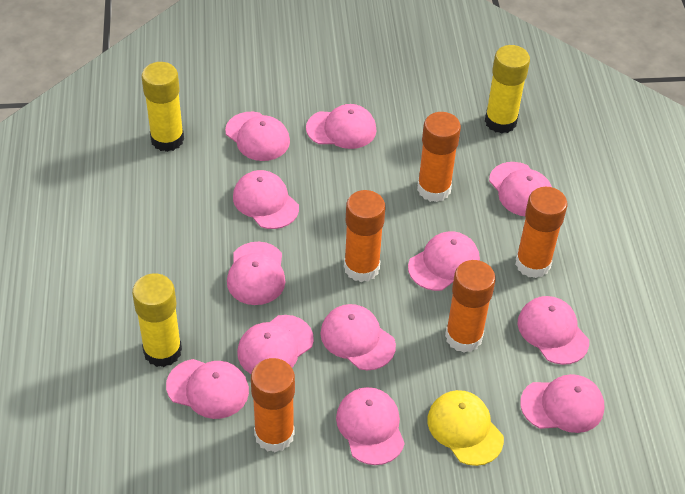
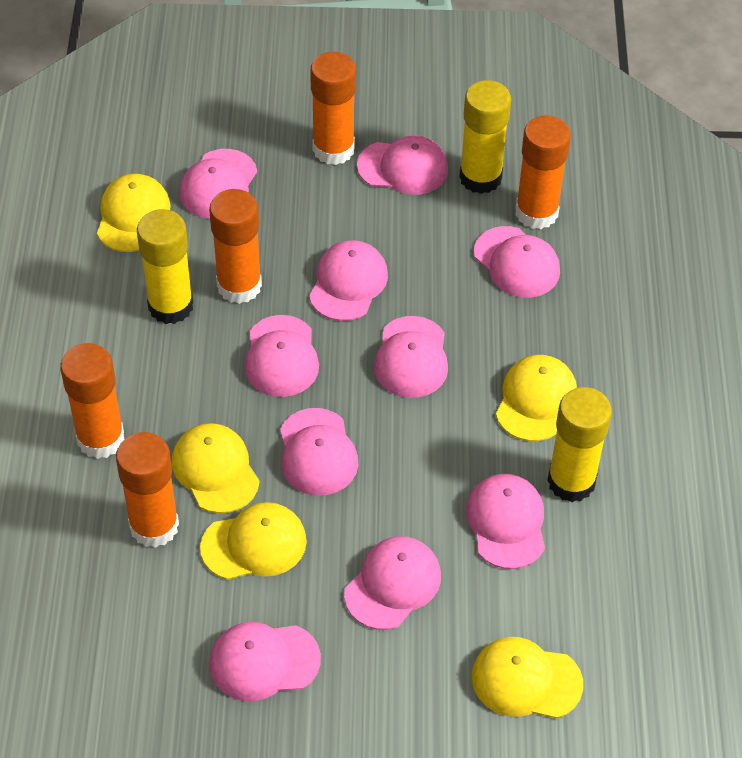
pink cap: [166,359,249,419] [225,112,290,161] [227,242,285,305] [233,170,299,229] [237,315,314,374] [306,104,377,149] [320,304,396,370] [336,387,405,465] [408,231,480,291] [489,162,552,216] [517,296,589,365] [520,374,605,433] = 12 -> [180,149,257,219] [209,622,321,701] [245,315,319,397] [280,408,358,496] [309,240,388,321] [344,536,441,630] [357,135,448,195] [374,316,448,398] [466,474,545,569] [474,226,560,298] = 10
yellow cap: [427,390,504,466] = 1 -> [97,174,171,252] [172,423,260,513] [200,502,307,580] [472,637,583,718] [496,355,577,441] = 5

